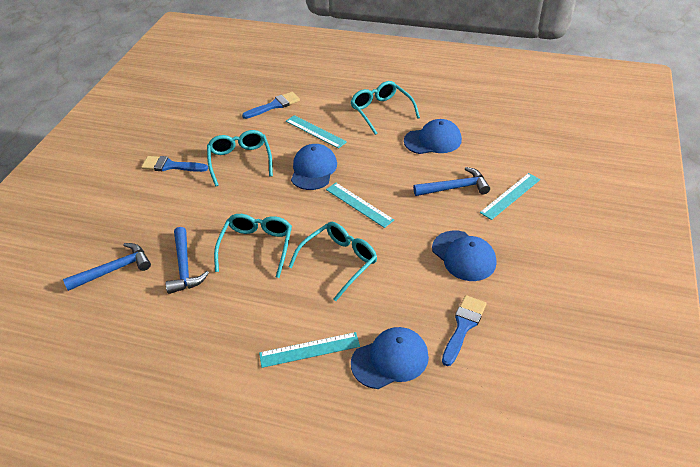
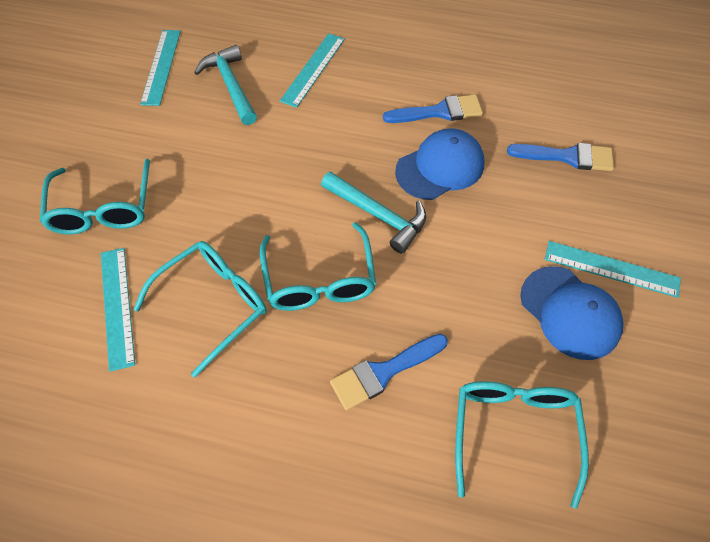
blue cap: [291,144,337,190] [351,327,429,389] [404,119,462,154] [432,231,496,281] = 4 -> [395,128,484,200] [520,266,623,360] = 2
blue hammer: [63,243,151,291] [165,227,209,294] [413,167,490,196] = 3 -> none = 0
turquoise hammer: none = 0 -> [194,45,257,125] [321,171,426,253] = 2

